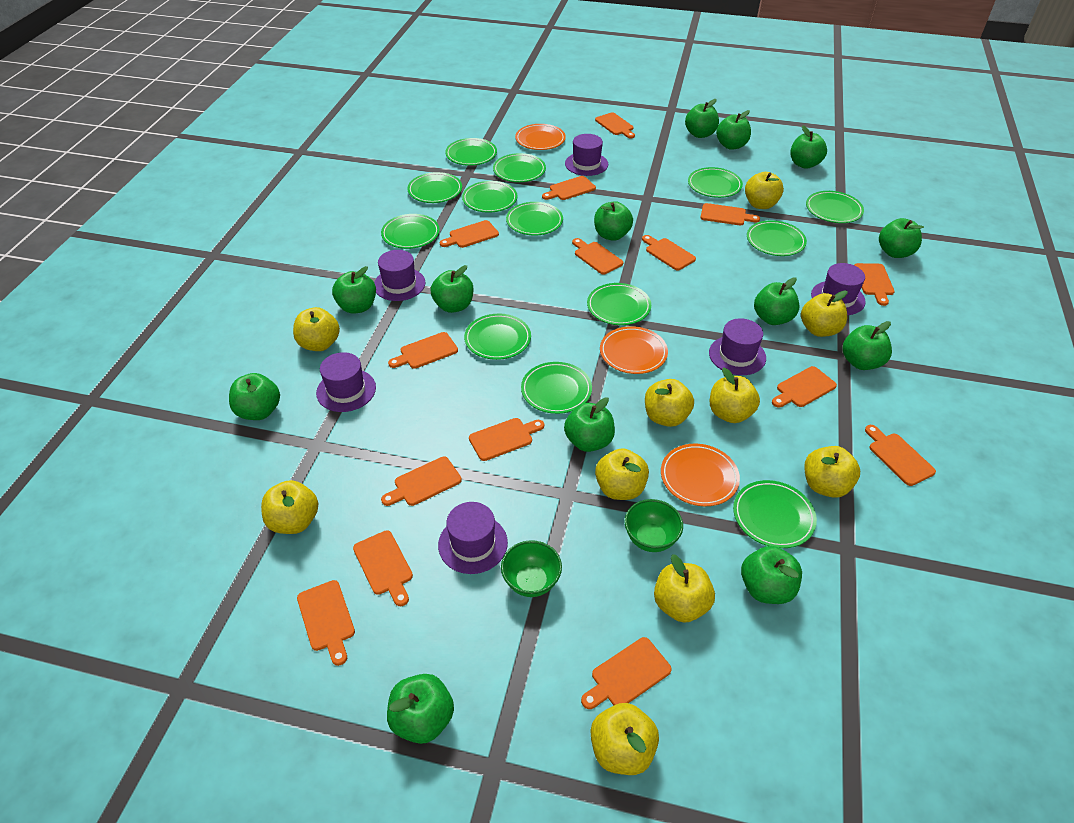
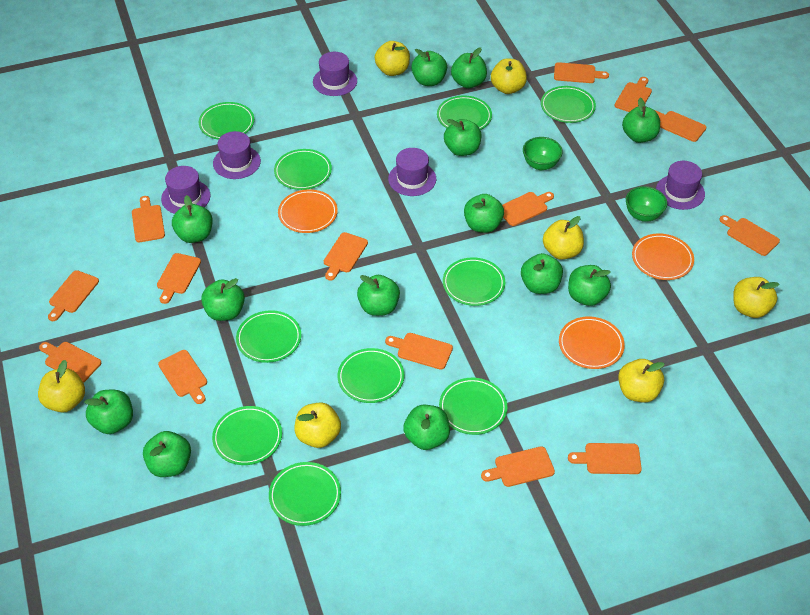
green plate: [381,214,440,249] [407,172,462,203] [445,138,497,166] [462,181,517,213] [464,314,531,360] [493,153,546,182] [506,202,563,236] [521,362,592,414] [587,283,651,325] [688,167,743,198] [733,480,817,548] [747,220,807,256] [806,191,864,223] = 13 -> [199,102,254,140] [212,406,282,465] [236,310,301,363] [269,462,341,526] [274,149,332,190] [338,348,404,403] [437,95,492,130] [439,378,508,435] [443,257,505,306] [541,86,596,123] = 10
orange cutting board: [297,580,355,666] [353,530,413,606] [381,457,462,506] [388,332,458,369] [440,220,499,248] [469,418,544,461] [542,176,596,200] [572,238,623,275] [581,637,672,709] [595,112,635,138] [642,235,696,271] [700,203,760,225] [772,366,837,408] [854,263,895,306] [865,425,936,486] = 15 -> [39,342,101,383] [48,270,99,321] [132,196,165,242] [157,253,201,304] [158,350,207,404] [324,232,368,281] [385,333,453,370] [481,446,555,487] [502,192,554,226] [554,62,609,83] [568,443,642,474] [614,77,652,112] [655,110,707,142] [720,215,780,256] = 14
purple hat: [316,352,376,412] [374,250,425,301] [438,502,508,574] [565,134,608,176] [709,318,766,375] [811,263,865,315] = 6 -> [161,166,211,214] [213,131,261,179] [313,52,357,96] [388,148,436,196] [656,161,705,210] = 5
yellow apple: [261,480,318,534] [293,307,340,351] [590,703,659,775] [595,448,649,500] [645,379,694,427] [654,554,715,623] [710,368,760,423] [745,172,784,209] [801,290,848,337] [804,446,860,498] = 10 -> [38,360,85,413] [294,402,341,448] [375,41,410,76] [491,58,527,94] [543,216,584,260] [618,359,665,402] [733,277,779,318] = 7

